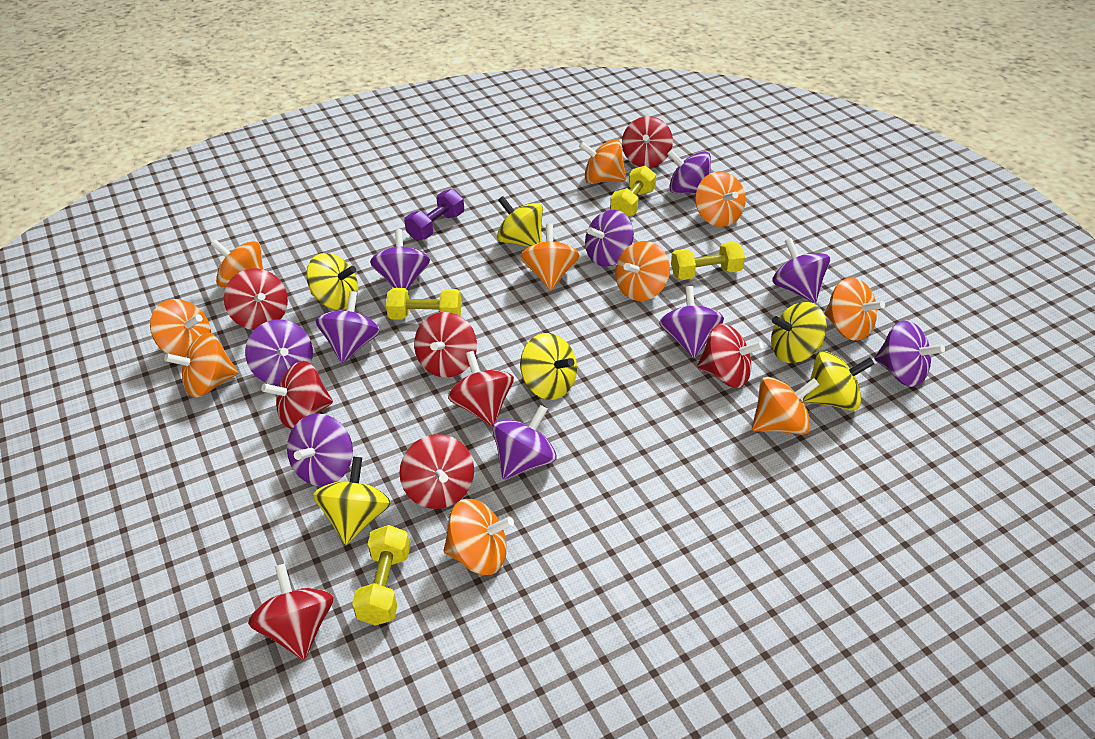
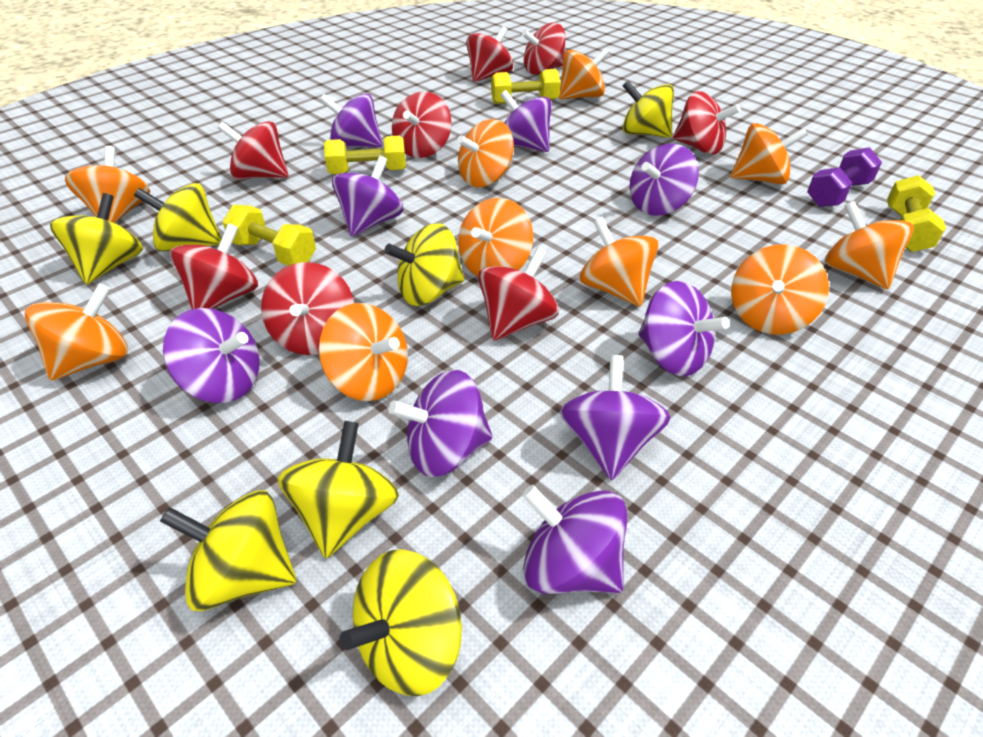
purple spinning top: [245,319,313,385] [287,414,353,486] [316,291,380,363] [370,229,430,290] [492,405,557,479] [585,210,634,267] [659,286,724,359] [667,149,711,193] [772,238,830,303] [874,320,945,387] = 10 -> [163,308,260,403] [320,94,383,148] [332,156,403,237] [388,370,493,477] [500,90,551,152] [522,485,627,594] [560,355,671,480] [629,144,699,216] [638,281,729,376] = 9
yellow spinning top: [306,253,358,310] [313,457,391,545] [497,196,543,247] [520,333,577,400] [771,302,827,363] [803,351,874,411] = 6 -> [50,193,143,285] [134,183,222,252] [160,490,296,611] [278,421,399,558] [339,549,462,696] [384,224,465,306] [622,81,674,138] = 7

